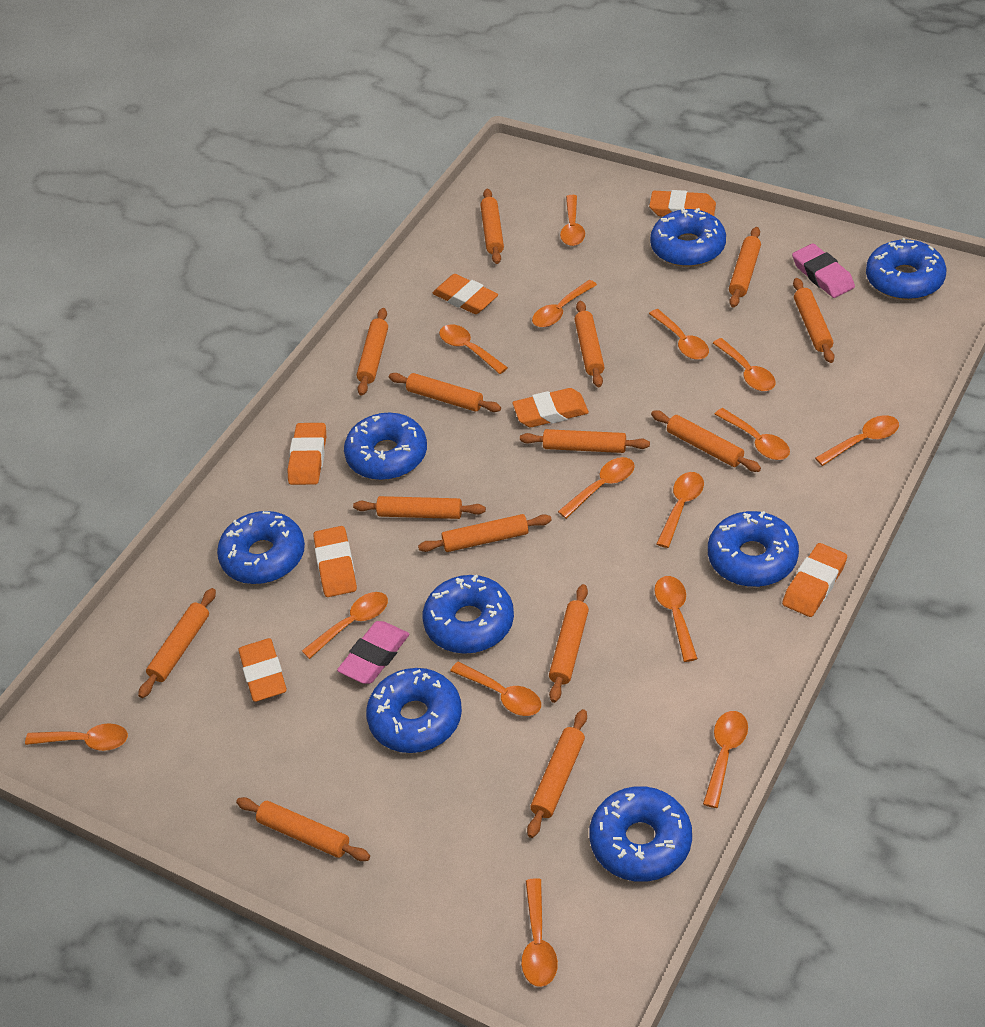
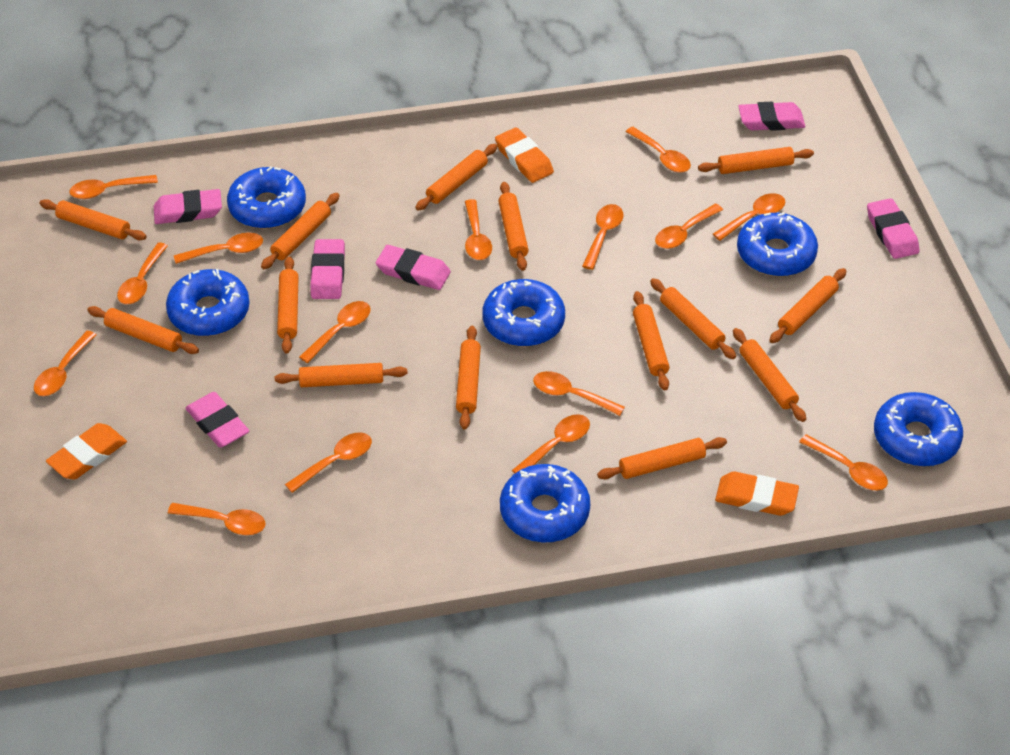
blue donut: [217,511,305,584] [344,413,427,480] [366,668,462,753] [423,575,514,654] [589,786,692,882] [650,208,726,267] [708,511,799,587] [866,238,947,300] = 8 -> [166,269,250,336] [227,167,306,229] [483,279,565,347] [500,464,590,542] [737,213,818,277] [874,392,963,467] = 6
orange eraser: [238,638,287,702] [287,423,326,485] [313,526,357,597] [433,274,498,314] [512,388,589,427] [649,190,716,216] [782,543,847,617] = 7 -> [46,423,127,480] [495,127,554,183] [715,471,799,516] = 3
pink eraser: [337,621,409,684] [792,243,855,298] = 2 -> [154,189,222,224] [185,392,249,448] [310,239,345,299] [376,245,451,290] [738,102,805,131] [867,198,920,259] = 6

